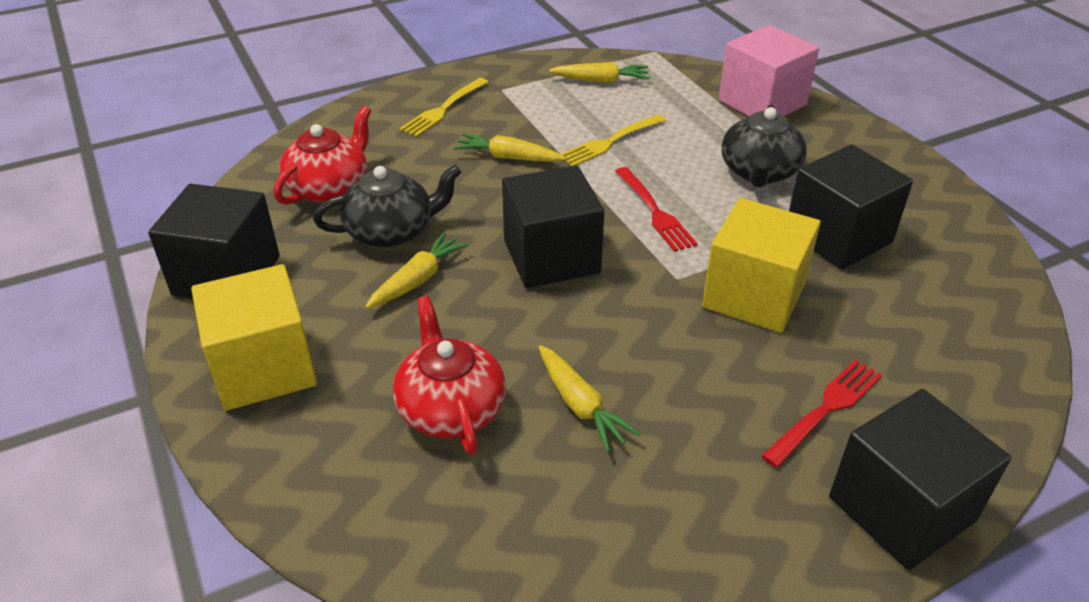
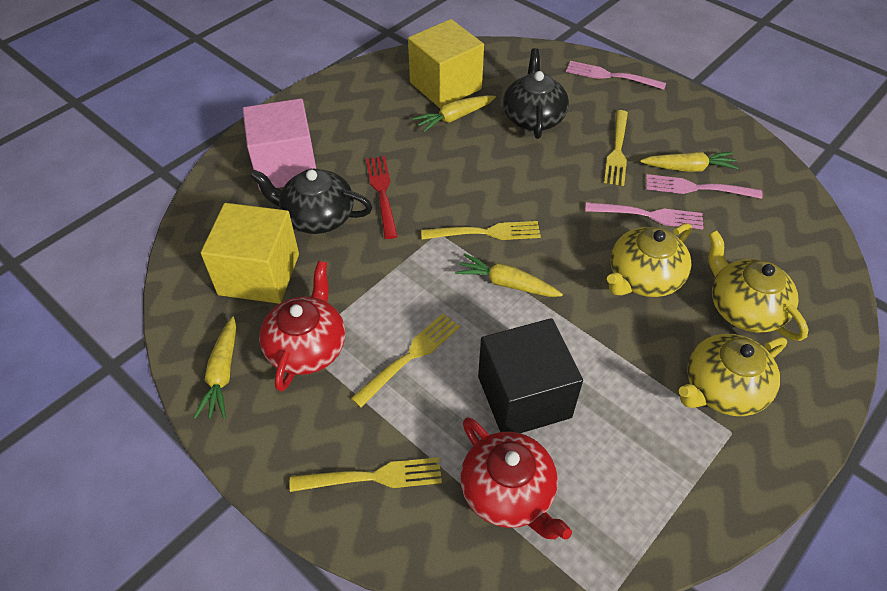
black cube: [148,184,280,299] [502,165,604,288] [789,144,913,270] [829,389,1012,570] = 4 -> [478,318,583,433] = 1
pink fork: none = 0 -> [566,61,666,90] [585,202,703,229] [646,174,763,199] = 3
red fork: [615,167,698,252] [761,359,882,468] = 2 -> [366,156,398,239] = 1
yellow fork: [399,78,488,137] [561,114,666,166] = 2 -> [290,457,442,492] [351,313,460,408] [421,221,541,240] [604,110,628,186] = 4
yellow teapot: none = 0 -> [607,223,692,297] [679,334,787,416] [708,230,808,341] = 3

